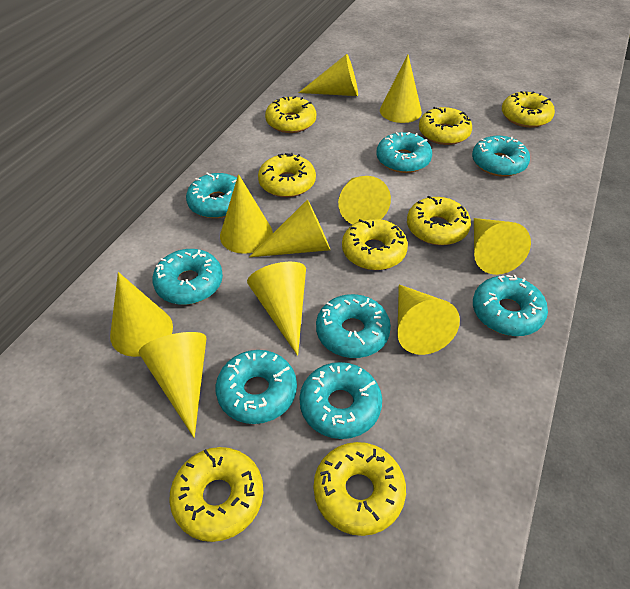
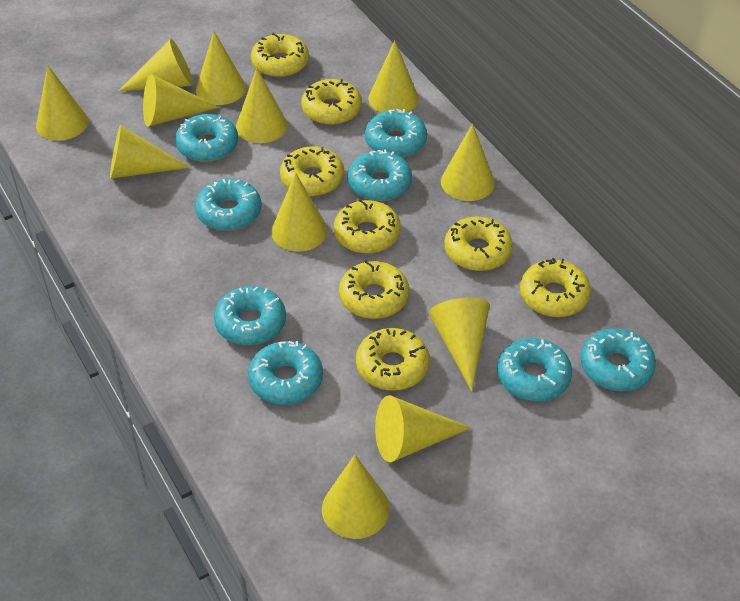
yellow cone: [110,272,173,357] [139,332,207,438] [220,174,273,254] [247,262,306,356] [249,199,330,257] [298,54,358,96] [338,176,391,224] [380,54,422,123] [398,285,460,355] [474,218,531,275] = 10 -> [36,65,88,141] [110,125,190,179] [119,39,193,91] [143,74,220,127] [196,31,246,105] [236,68,288,143] [271,173,328,252] [322,455,390,539] [368,40,419,113] [375,395,471,462] [429,298,490,391] [441,124,495,201] = 12

